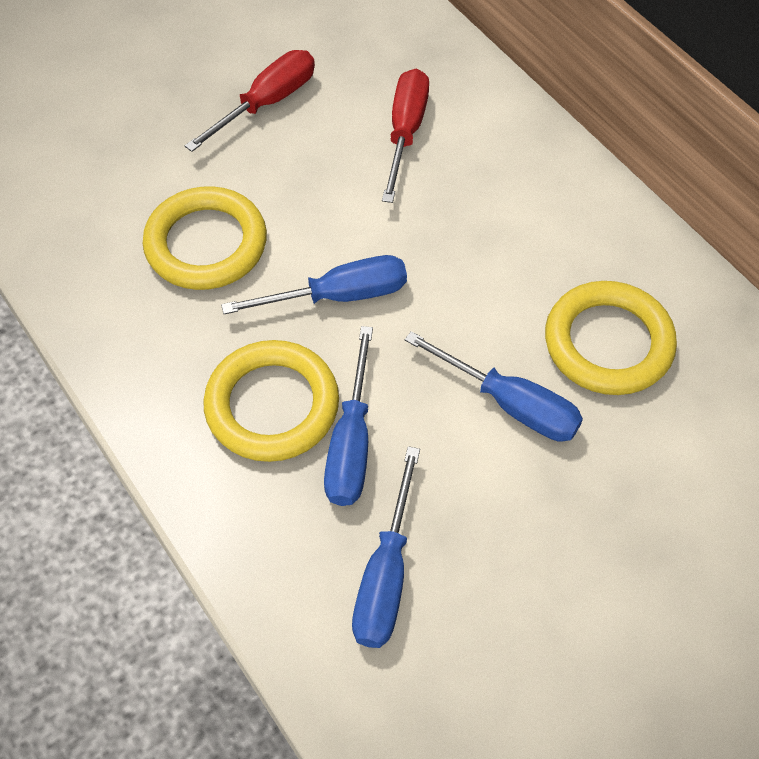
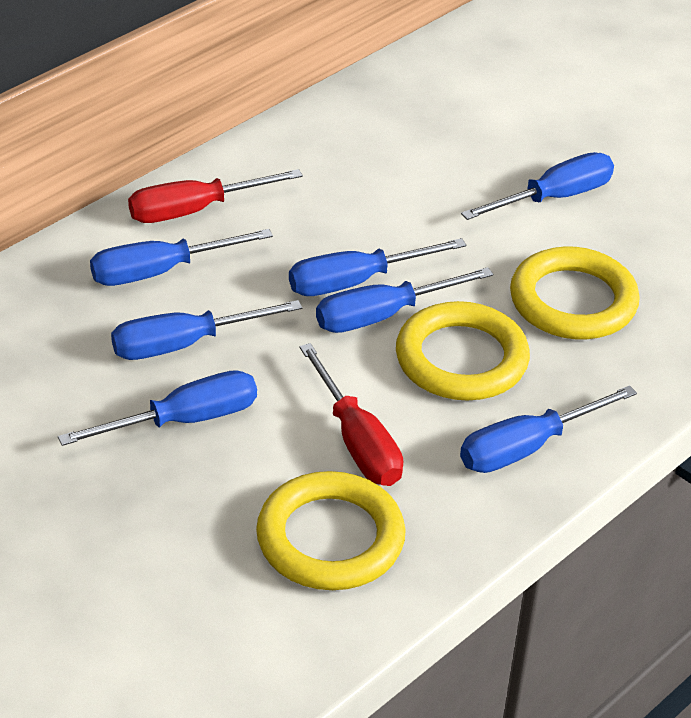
blue screwdriver: [221,255,407,314] [324,326,373,506] [352,446,420,648] [405,331,583,441] = 4 -> [58,370,257,446] [90,229,273,286] [111,300,302,360] [289,238,466,296] [316,267,493,333] [460,385,637,473] [461,152,614,220] = 7

